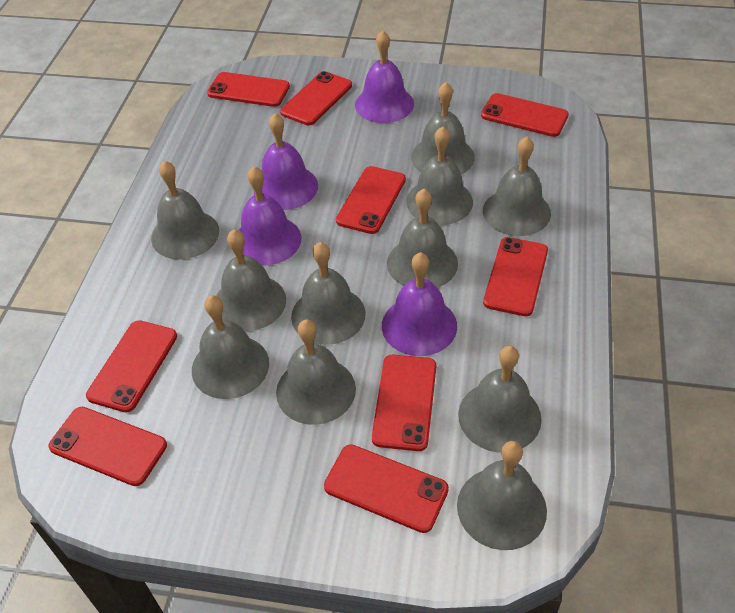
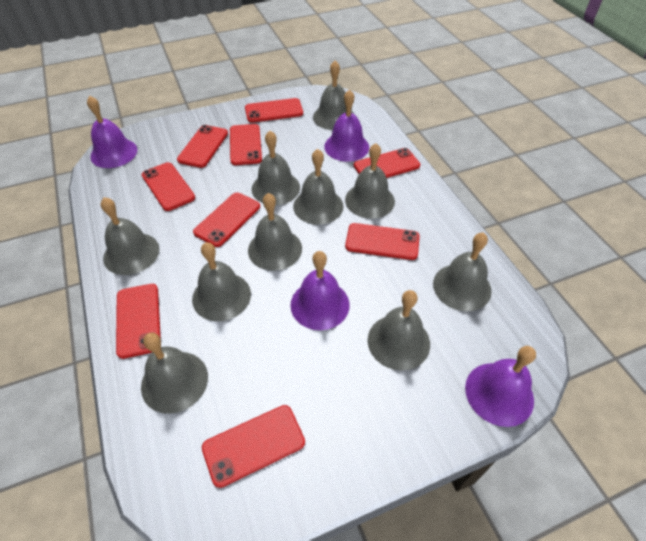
grey bell: [151,161,219,259] [192,295,269,399] [216,229,286,331] [276,319,356,425] [291,242,366,345] [387,189,458,288] [406,126,473,225] [411,82,475,174] [457,441,547,550] [458,346,542,453] [483,136,551,236] = 11 -> [101,197,159,275] [141,333,208,414] [192,242,251,321] [248,193,302,271] [252,131,300,205] [293,149,344,225] [313,61,354,130] [345,143,395,219] [367,290,430,371] [433,232,492,311] = 10

